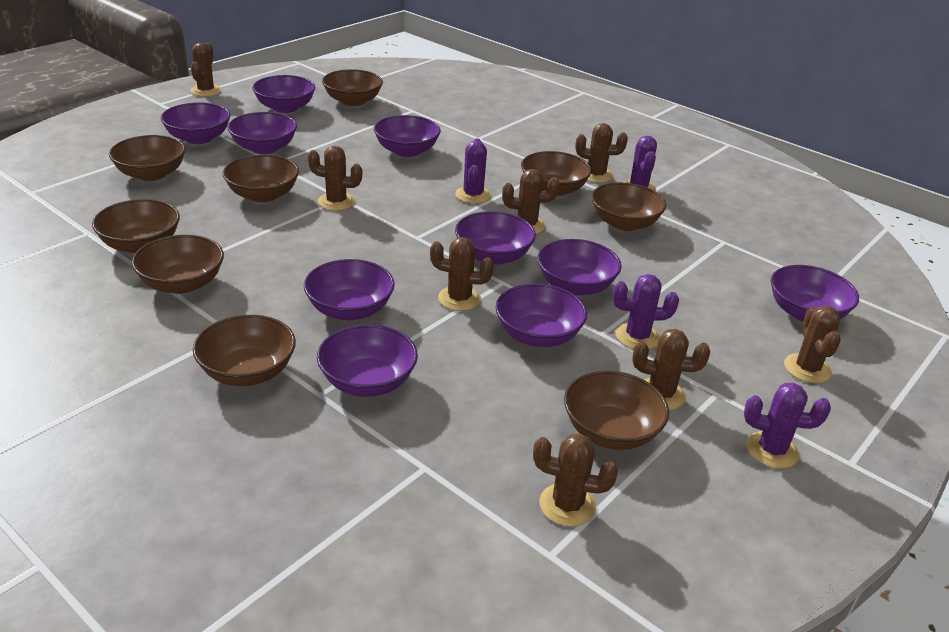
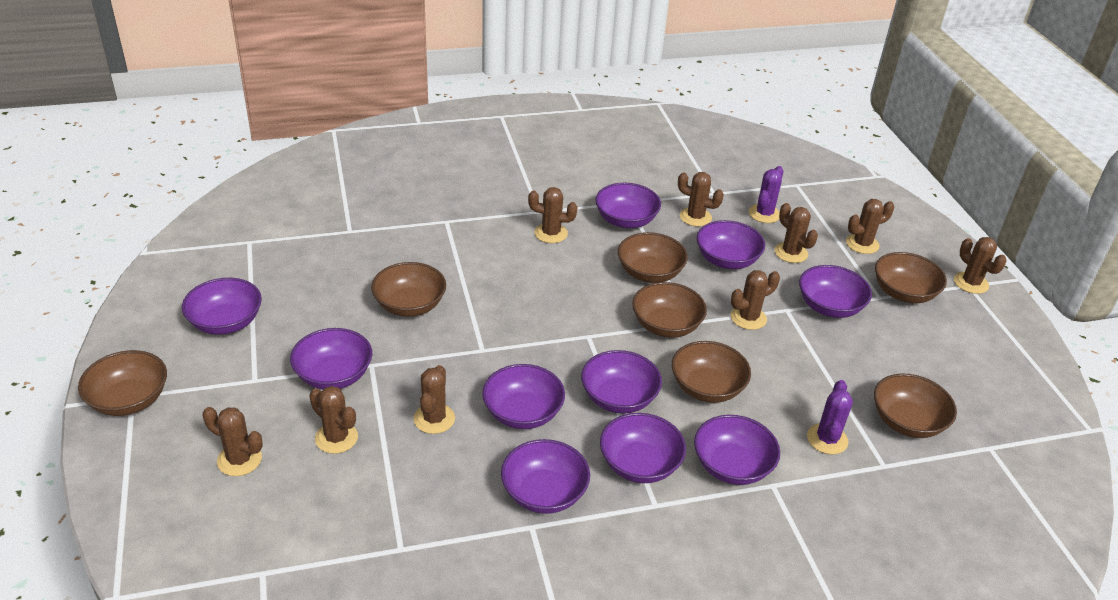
brown bowl: [92,199,180,253] [109,135,186,181] [132,235,224,294] [193,315,296,386] [223,155,299,202] [322,69,383,106] [521,151,592,196] [564,371,669,450] [591,182,666,231] = 9 -> [78,350,167,416] [371,262,446,317] [618,232,688,283] [632,282,707,338] [672,341,751,403] [874,374,957,438] [875,252,947,303] = 7
brown cactus: [190,43,221,97] [308,146,362,211] [430,237,494,311] [502,169,560,234] [533,434,618,527] [575,123,628,183] [632,329,710,410] [784,305,841,383] = 8 -> [203,407,262,476] [309,386,358,454] [413,365,455,434] [528,187,577,243] [678,172,724,227] [731,270,780,330] [775,203,818,263] [846,199,894,254] [954,237,1007,294] = 9
purple cactus: [455,139,491,204] [612,274,679,349] [624,135,657,191] [744,382,831,469] = 4 -> [749,166,783,223] [807,380,853,455] = 2

